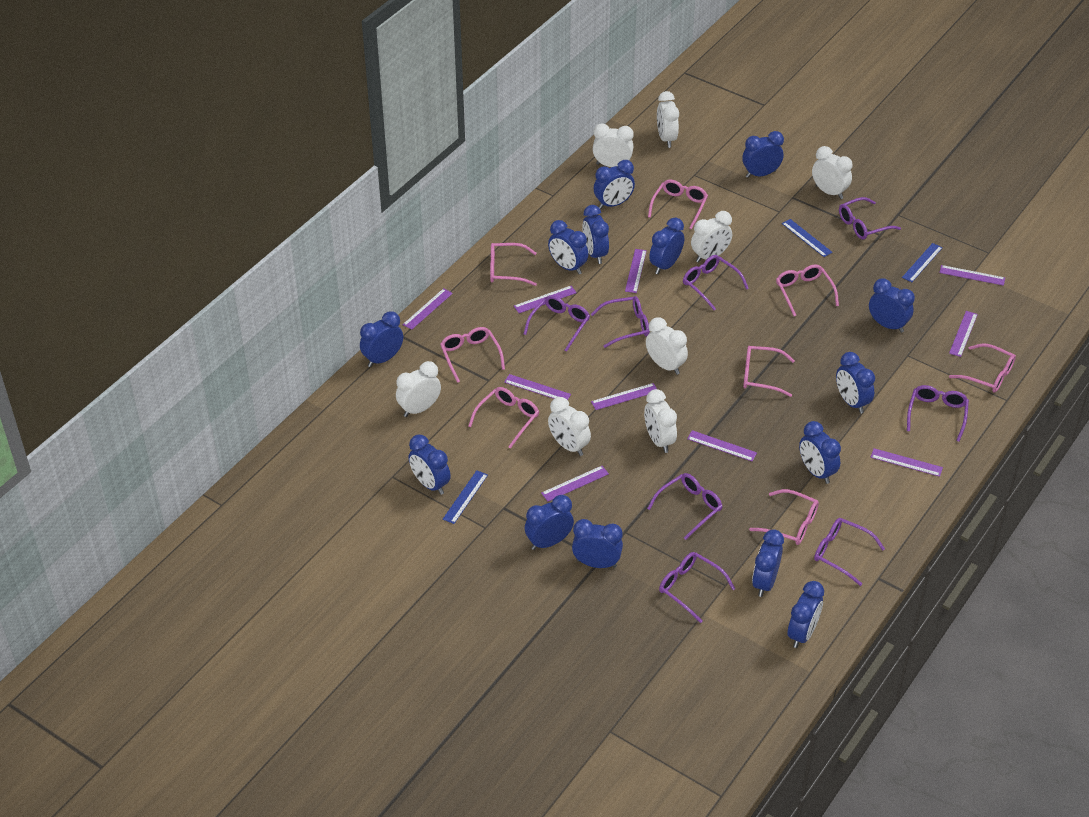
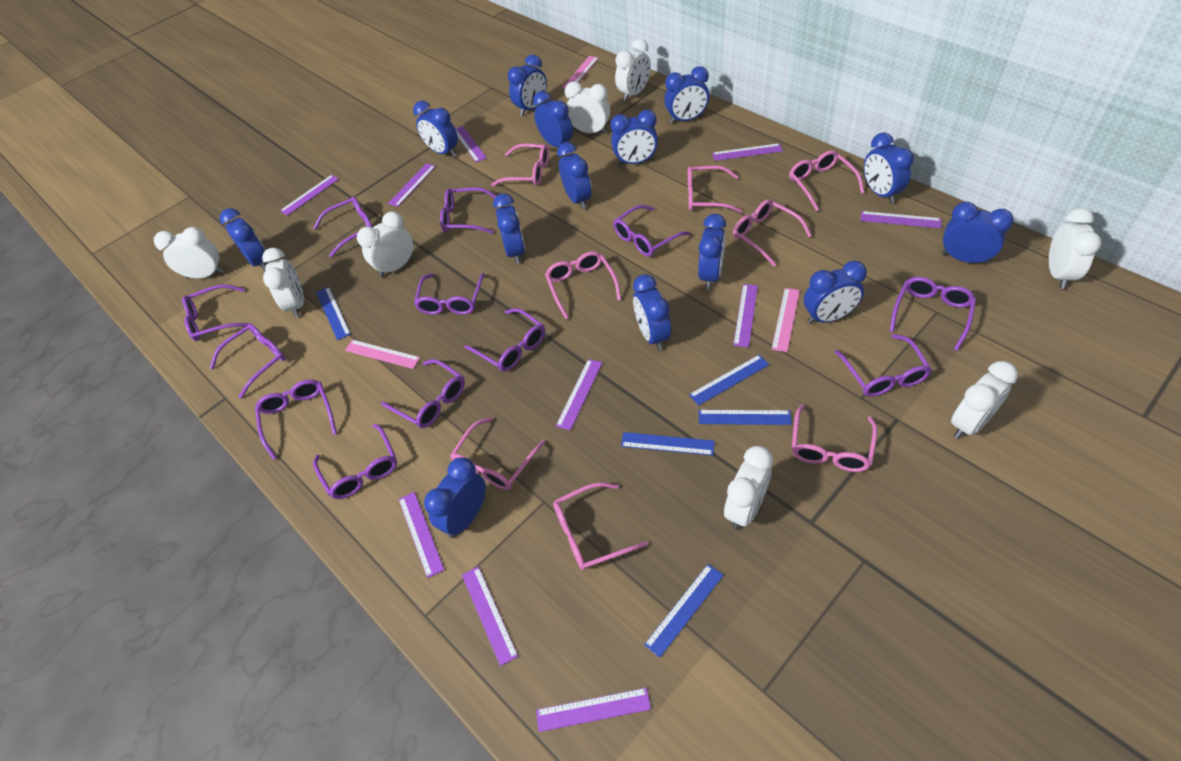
blue ruler: [443,470,488,524] [782,219,833,257] [902,243,943,282] = 3 -> [316,287,351,340] [621,432,715,456] [644,564,724,658] [689,355,769,406] [699,410,792,425] = 5
pink ruler: none = 0 -> [345,340,420,369] [562,56,599,88] [772,288,800,352] = 3
purple glasses: [524,295,590,352] [591,296,650,348] [647,473,723,540] [659,552,735,623] [683,255,749,310] [814,518,885,586] [839,197,901,240] [907,385,969,442] = 8 -> [182,285,251,341] [210,324,286,398] [255,379,337,460] [313,197,373,257] [313,424,397,499] [381,359,465,428] [414,273,485,315] [440,187,496,234] [464,308,545,372] [613,205,690,257] [834,334,932,397] [890,277,976,351] = 12

